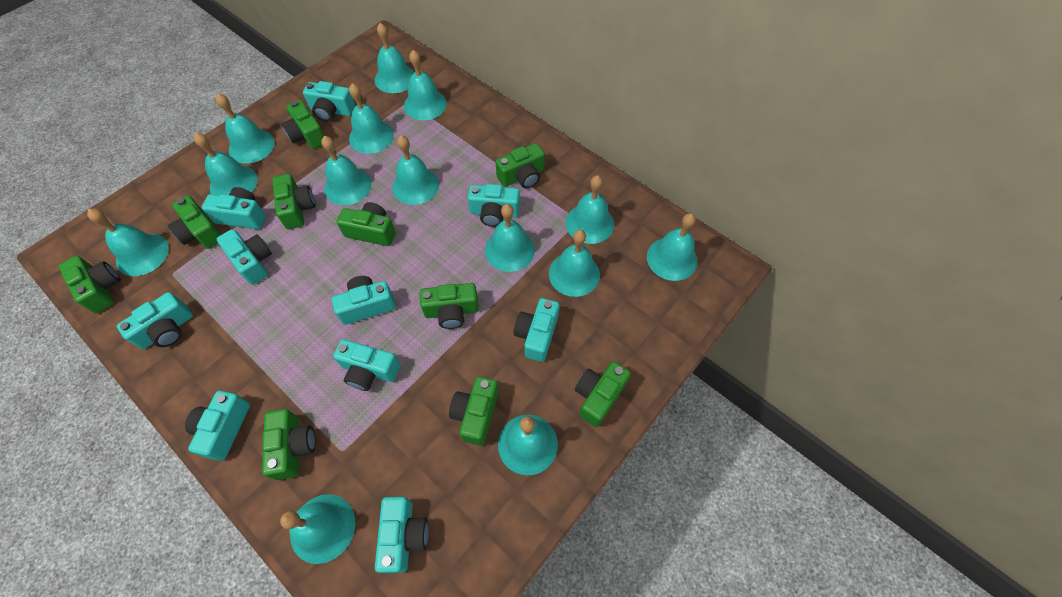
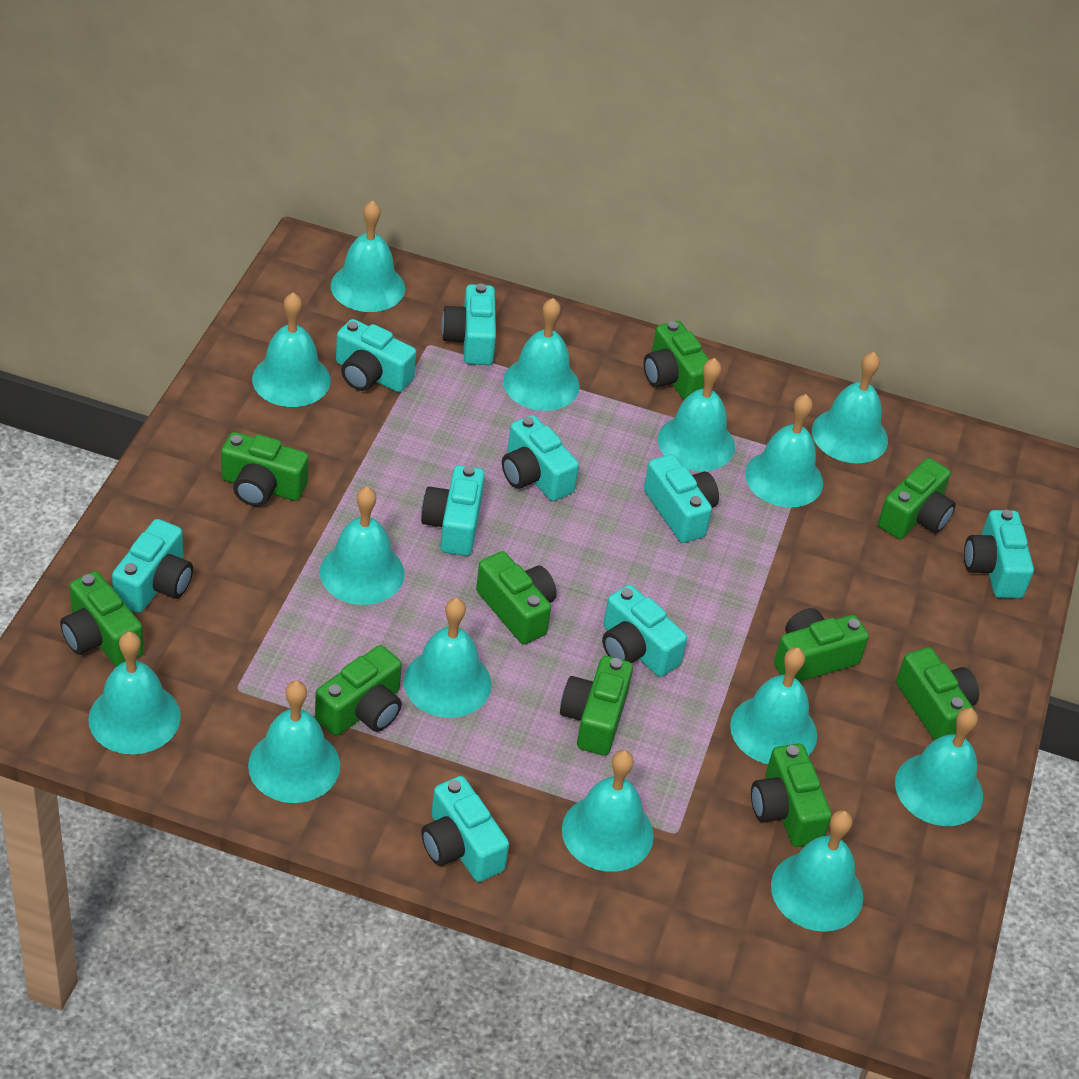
turquoise camera: [117,292,193,349] [185,391,250,461] [201,187,266,229] [217,229,272,285] [303,81,355,122] [332,276,396,325] [333,339,400,391] [375,497,429,573] [468,184,520,227] [514,298,559,362] = 10 -> [112,519,193,613] [336,319,416,392] [421,465,485,556] [421,776,509,882] [441,284,496,365] [502,415,579,501] [602,585,687,677] [644,454,719,543] [964,510,1034,599] = 9

